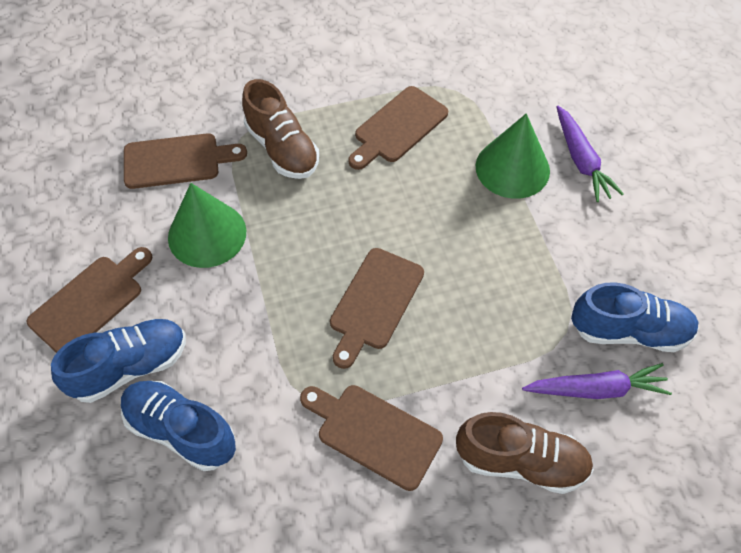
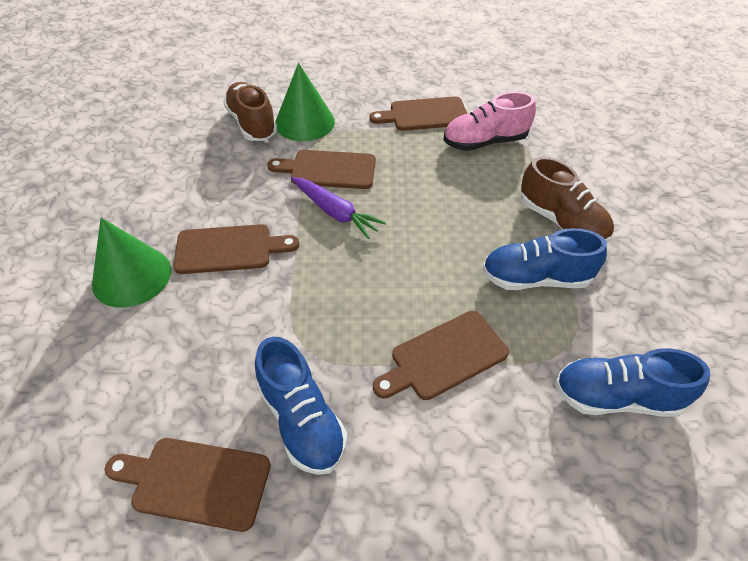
pink shoe: none = 0 -> [443,92,536,151] = 1
purple carrot: [522,363,672,399] [556,106,624,202] = 2 -> [291,177,386,239] = 1

